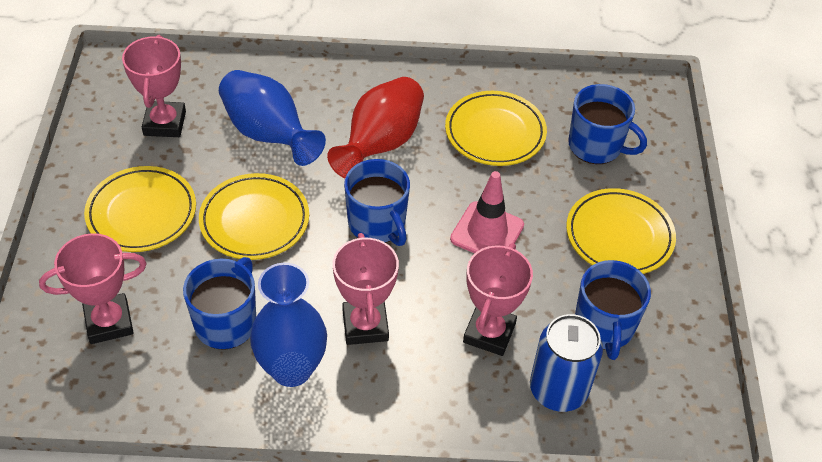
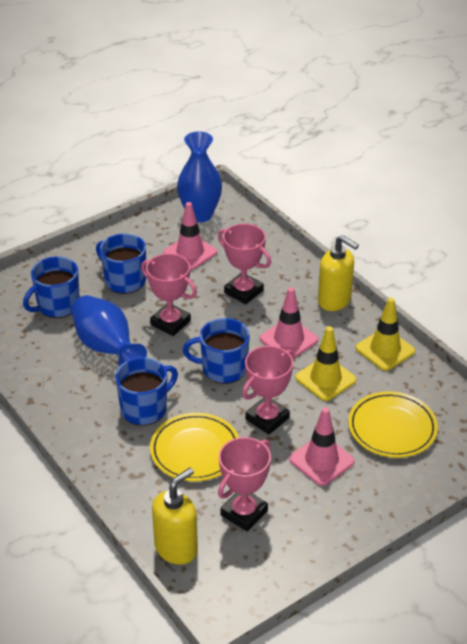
blue can: [530,314,603,412] = 1 -> none = 0
pink traffic cone: [450,171,524,253] = 1 -> [163,202,217,270] [260,287,318,358] [289,407,355,486] = 3
red vase: [327,77,424,178] = 1 -> none = 0
yellow plate: [84,166,196,252] [199,173,309,260] [445,91,547,166] [566,188,676,274] = 4 -> [150,413,239,481] [348,391,438,458] = 2
yellow soap dispenser: none = 0 -> [152,468,198,565] [318,235,359,311] = 2
yellow traffic cone: none = 0 -> [296,326,356,401] [356,298,415,371] = 2

